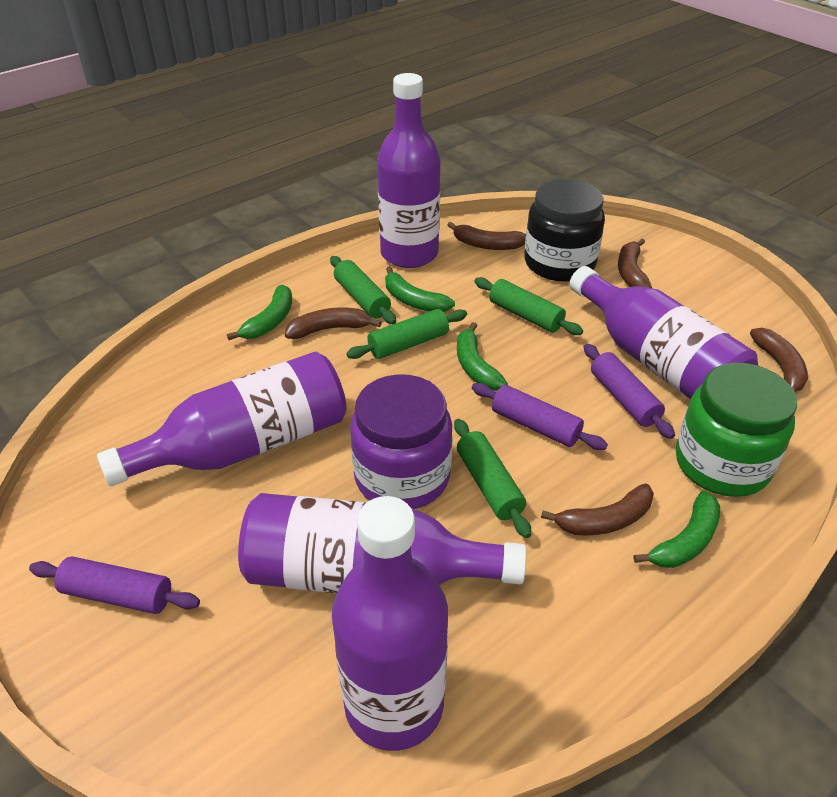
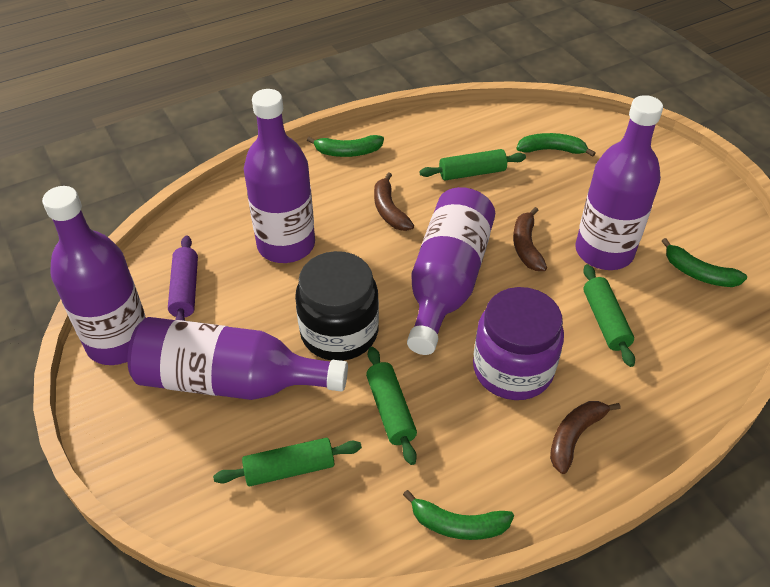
brown banana: [285,307,382,339] [447,222,526,250] [541,483,654,535] [618,239,652,288] [750,328,808,392] = 5 -> [374,172,414,231] [513,207,547,271] [550,401,620,474] = 3
green jar: [676,363,797,497] = 1 -> none = 0
purple rolling pin: [29,557,200,614] [472,383,608,450] [584,344,675,439] = 3 -> [168,235,198,321] = 1

